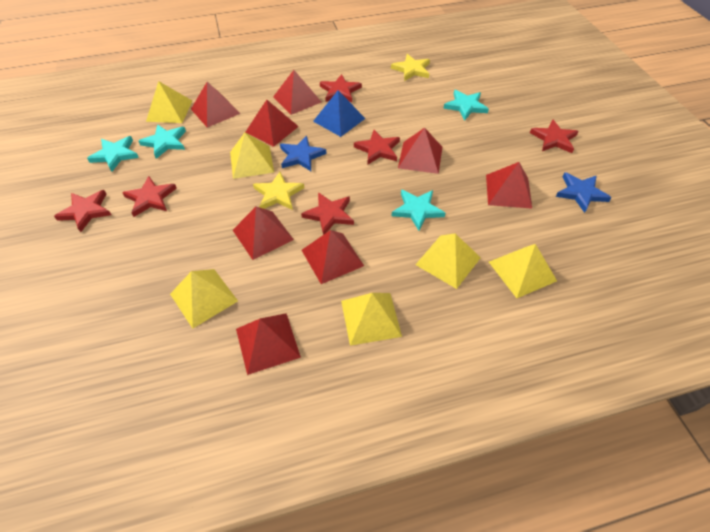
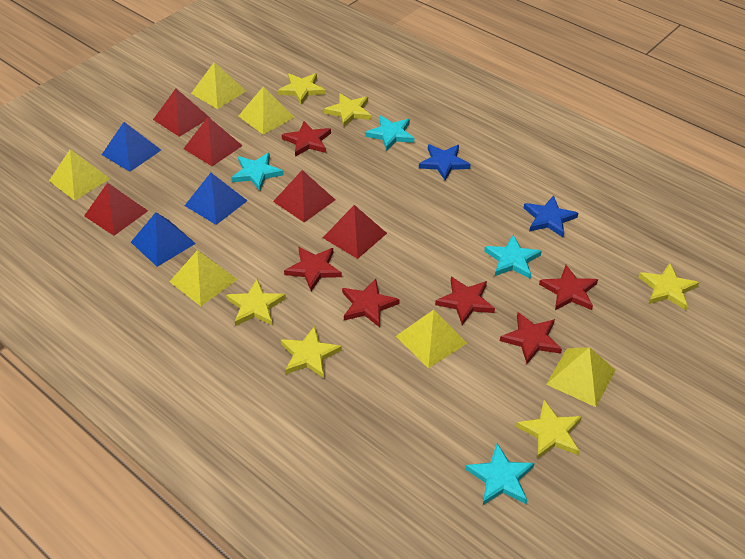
blue pyramid: [313,90,365,137] = 1 -> [102,122,161,172] [131,212,196,267] [185,173,247,225] = 3
red pyramid: [191,82,240,128] [233,207,294,260] [236,313,301,375] [246,100,299,147] [273,70,321,115] [302,230,364,284] [398,128,442,174] [486,162,532,209] = 8 -> [84,183,148,236] [153,89,210,137] [184,117,243,166] [273,170,335,222] [323,205,387,259] = 5
yellow star: [253,172,304,210] [391,54,430,81] = 2 -> [226,279,286,326] [278,73,325,105] [281,326,342,378] [324,93,371,127] [516,400,582,459] [639,263,699,310] = 6

